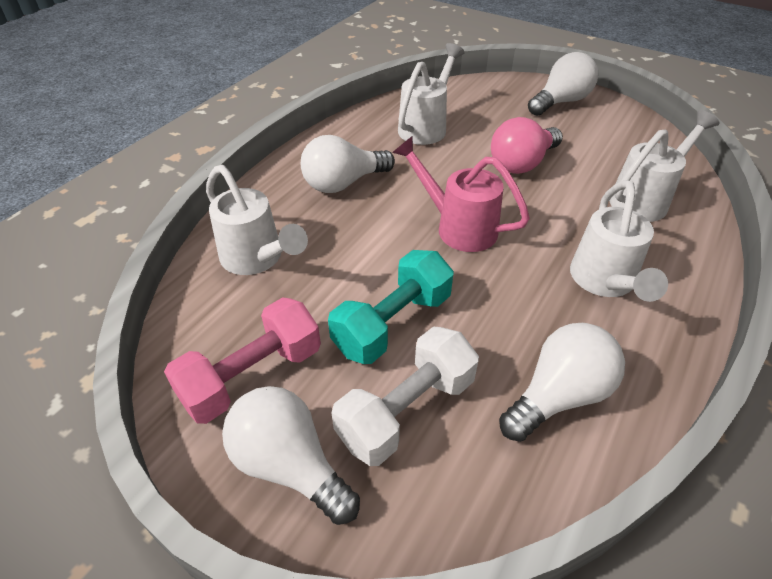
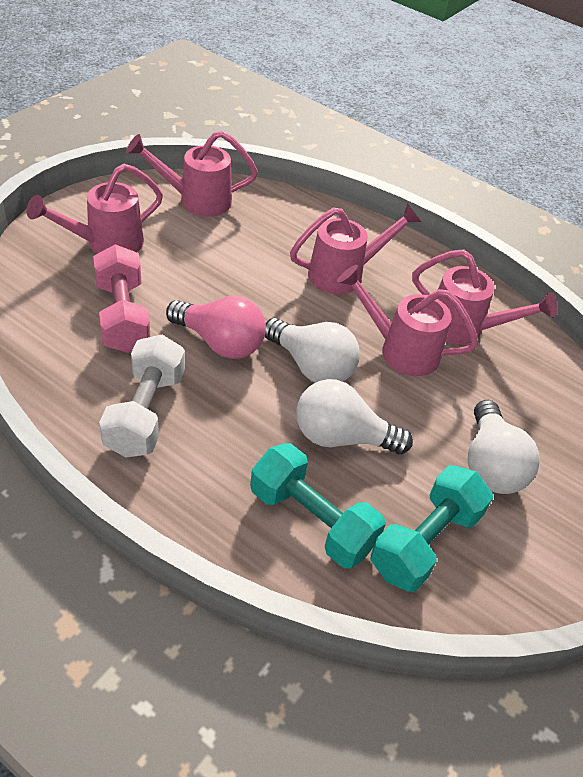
pink watering can: [392,136,530,252] = 1 -> [27,164,163,254] [126,131,258,217] [290,203,421,294] [337,265,478,376] [412,249,557,345] = 5
turquoise dumbbell: [328,250,454,364] = 1 -> [250,443,386,568] [371,465,493,592] = 2
white light bulb: [222,386,360,525] [301,135,395,193] [499,323,625,442] [528,52,598,116] = 4 -> [265,318,360,383] [296,379,413,454] [468,400,540,494] = 3
white watering can: [206,165,308,275] [398,43,465,145] [570,180,668,302] [609,110,720,222] = 4 -> none = 0

